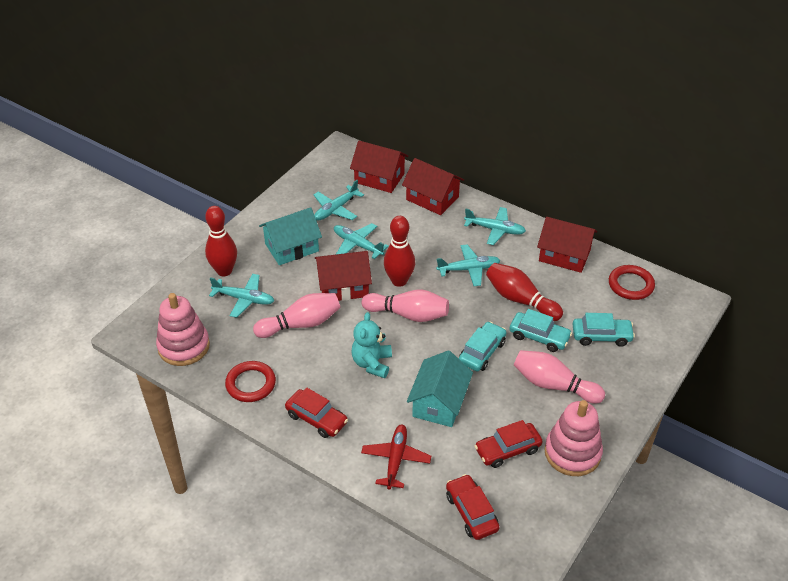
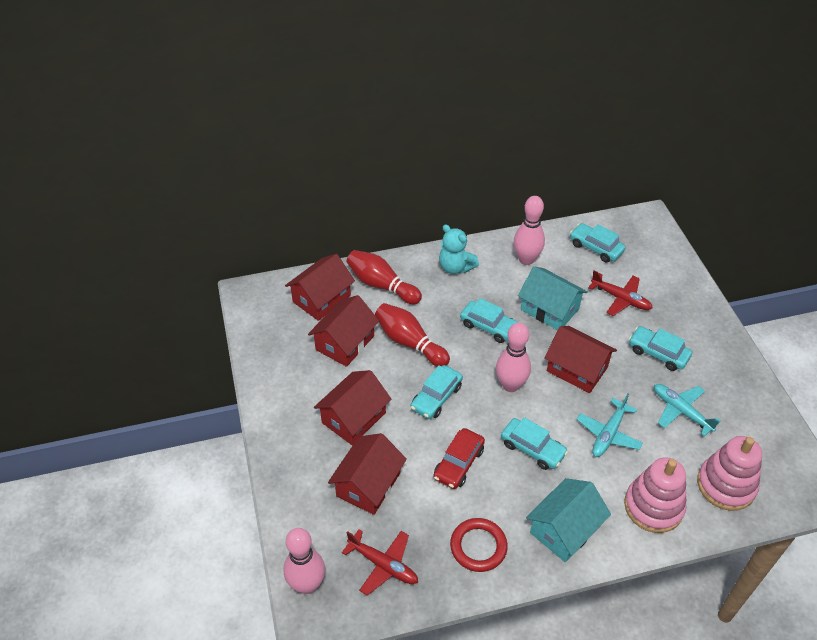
red bowling pin: [205,206,237,276] [384,216,415,287] [486,263,563,321] = 3 -> [346,250,422,304] [375,303,450,367] = 2
red car: [285,388,348,438] [446,474,499,540] [475,420,543,468] = 3 -> [433,428,485,489] = 1
red house: [315,251,372,301] [350,141,408,193] [402,158,464,215] [537,217,597,273] = 4 -> [285,254,355,321] [308,295,379,367] [314,370,391,445] [328,433,407,515] [544,326,617,393] = 5
red plane: [361,424,431,490] = 1 -> [342,530,418,596] [588,270,653,316] = 2
red ring: [225,361,276,402] [609,265,655,300] = 2 -> [450,518,508,572] = 1
turquoise car: [459,322,507,371] [509,309,572,352] [572,313,635,347] = 3 -> [411,365,463,419] [460,298,519,343] [501,417,568,470] [570,223,626,263] [629,326,692,371] = 5
turquoise plane: [209,274,274,318] [314,180,364,221] [334,223,389,259] [436,244,501,286] [464,207,526,245] = 5 -> [577,394,643,457] [654,384,721,437] = 2

